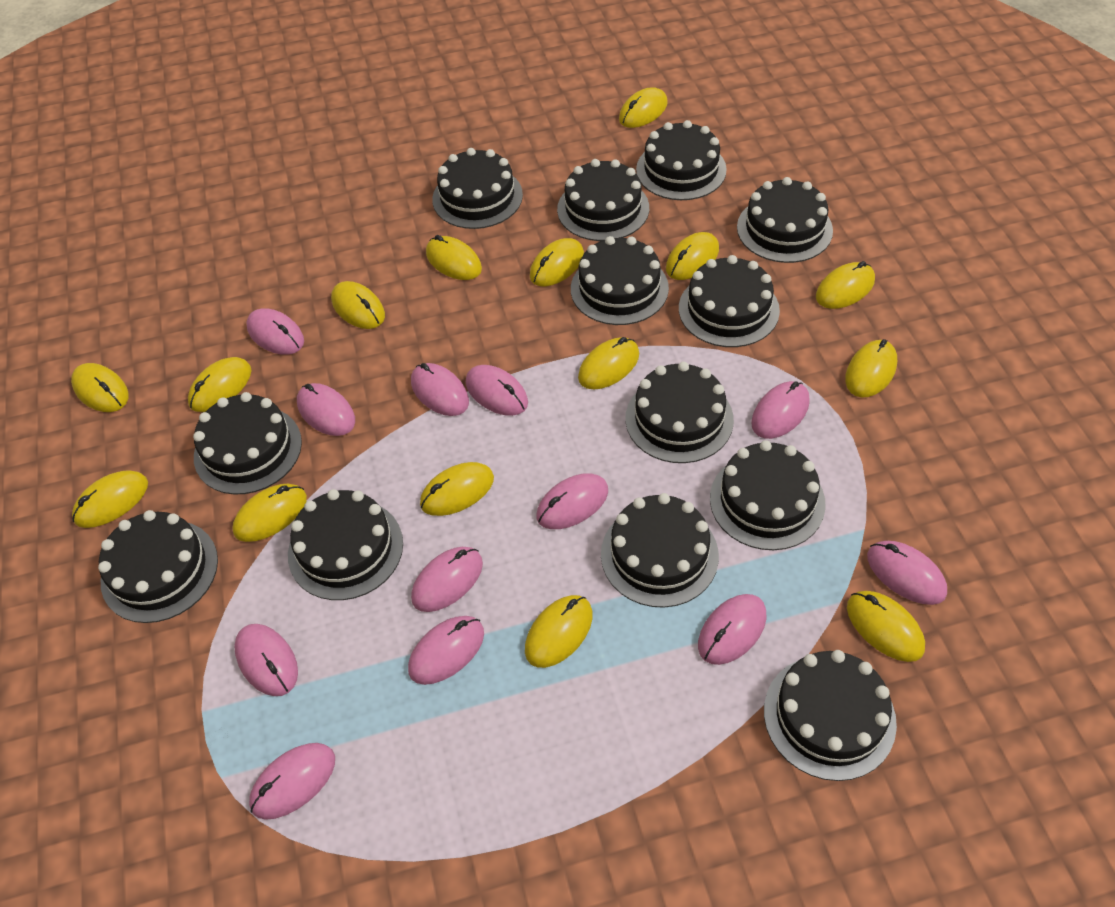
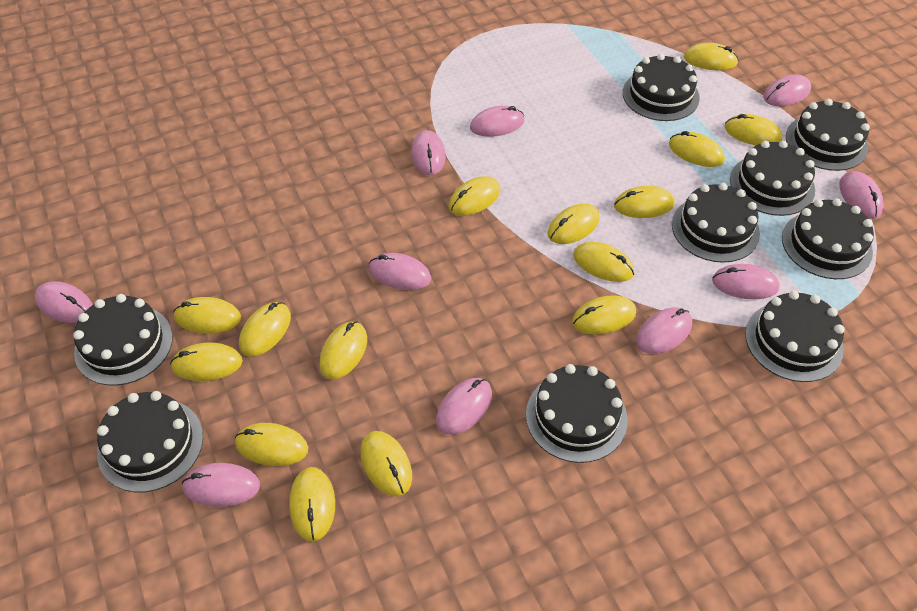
black cake: [98,510,218,623] [193,392,302,494] [288,489,403,600] [432,148,523,229] [557,159,649,241] [571,236,669,325] [601,493,719,608] [625,361,734,463] [636,120,727,200] [679,255,780,347] [710,440,826,550] [737,177,833,263] [764,650,897,781] = 13 -> [73,294,173,386] [97,391,203,492] [526,364,628,463] [623,53,700,121] [672,183,760,263] [730,141,815,216] [745,291,845,382] [782,198,874,279] [786,99,870,171] = 9
pink mouse: [234,624,298,696] [246,308,304,355] [249,743,335,820] [297,383,355,436] [408,616,484,685] [411,363,469,416] [411,547,483,612] [466,365,528,416] [537,473,608,529] [698,594,766,665] [751,381,810,439] [867,541,947,605] = 12 -> [35,281,92,323] [182,463,260,507] [369,253,431,290] [411,130,446,175] [436,378,492,435] [470,106,525,137] [636,307,692,354] [712,264,780,300] [763,74,811,107] [839,171,884,219] = 10

